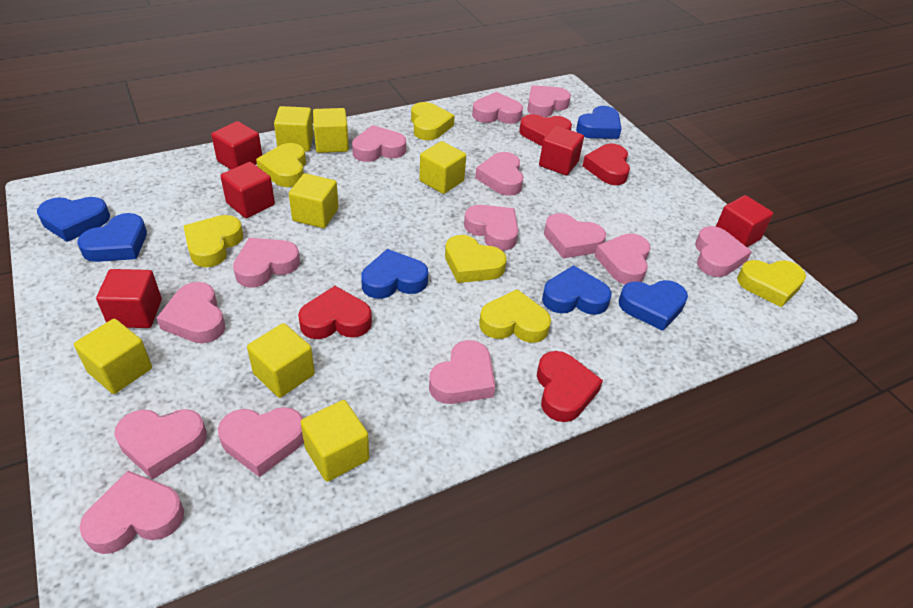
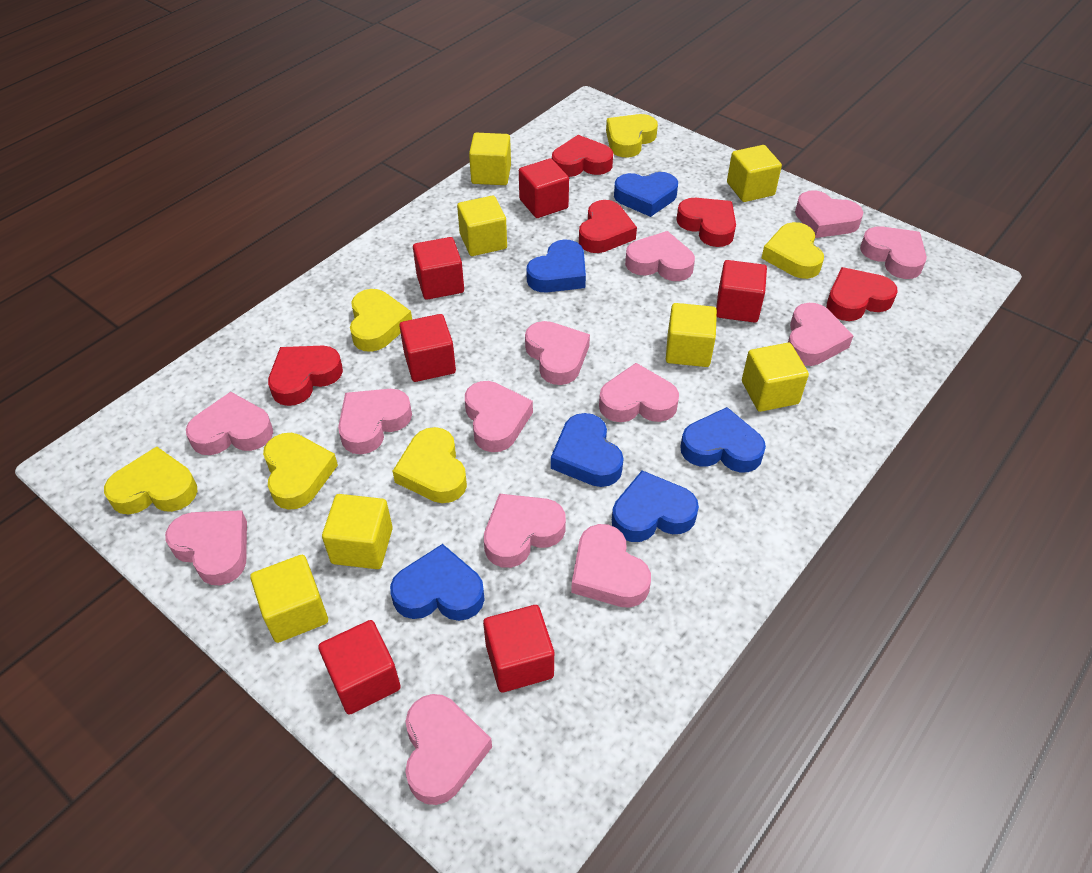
pink heart: [79,471,184,554] [114,409,207,480] [157,282,225,343] [218,407,304,477] [233,238,300,287] [352,125,406,162] [429,340,495,404] [464,205,518,251] [472,92,523,124] [475,152,524,196] [527,85,571,117] [544,213,606,259] [595,233,650,285] [695,226,752,277] = 14 -> [165,510,247,585] [186,392,273,455] [338,389,412,454] [405,694,492,805] [465,381,533,452] [484,494,566,568] [525,321,590,385] [571,524,651,608] [599,363,679,422] [625,231,695,281] [788,303,853,366] [795,190,863,238] [860,226,927,279] = 13
red cube: [96,269,162,328] [211,121,262,170] [220,162,275,218] [539,126,584,175] [716,195,773,247] = 5 -> [318,620,401,715] [399,314,456,382] [413,237,464,300] [483,605,554,693] [519,158,569,218] [716,260,767,323] = 6
red heart: [298,286,372,339] [519,114,572,146] [537,351,603,422] [582,144,630,185] = 4 -> [268,346,343,406] [552,135,613,177] [579,200,637,253] [676,198,736,247] [827,267,898,321] = 5

